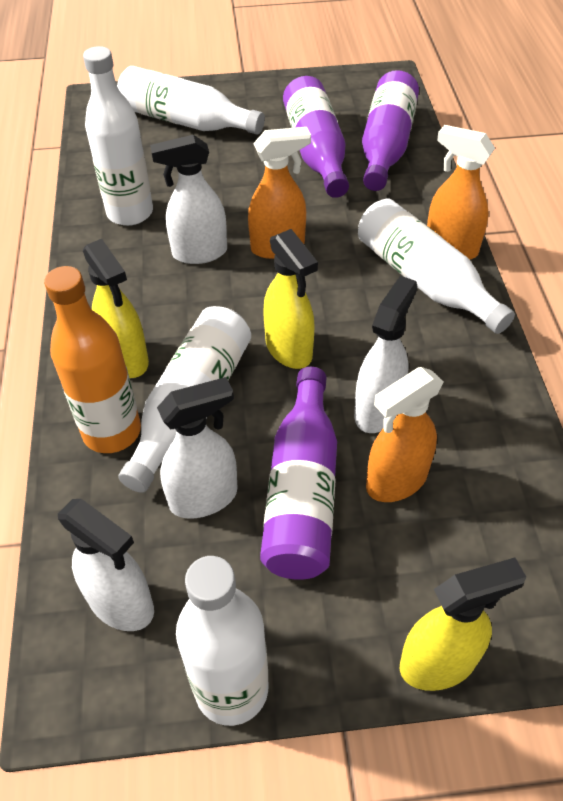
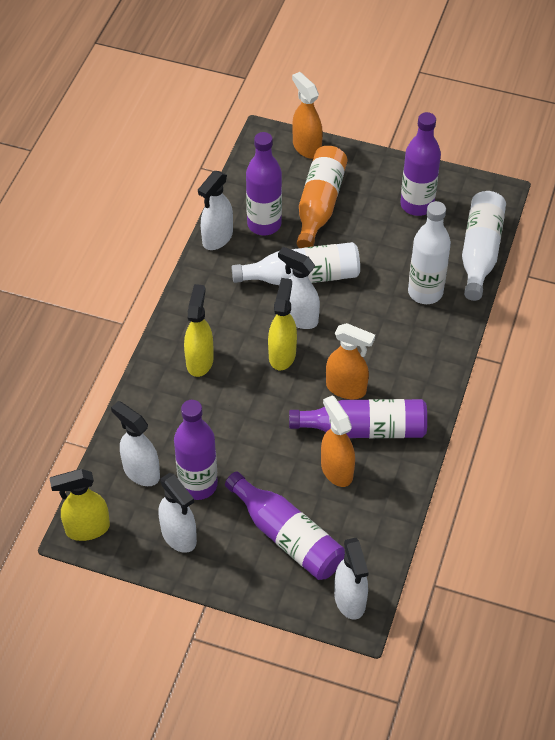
purple bottle: [260,367,337,580] [283,76,349,198] [362,70,419,191] = 3 -> [174,400,218,500] [225,471,345,580] [246,132,282,235] [289,399,427,438] [400,112,441,216] = 5
white bottle: [83,46,153,226] [117,66,265,135] [118,306,251,493] [176,556,268,726] [358,199,515,334] = 5 -> [231,242,360,285] [408,201,451,304] [462,191,506,301] = 3
white spray bottle: [58,499,154,631] [150,135,227,264] [157,377,238,519] [354,276,417,433] = 4 -> [111,401,160,486] [159,473,197,553] [198,171,233,250] [278,247,320,329] [334,538,369,620] = 5

